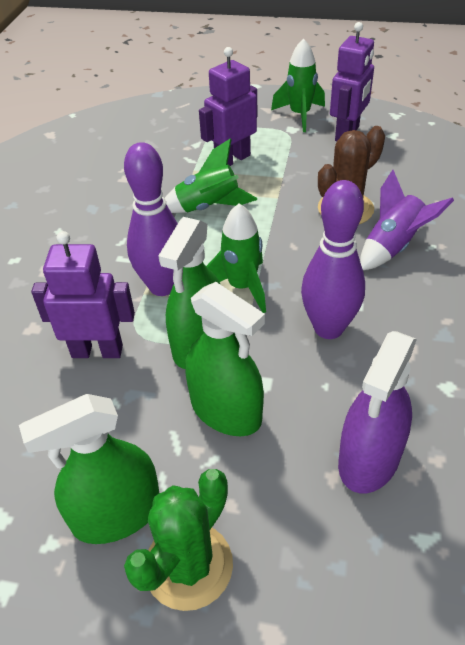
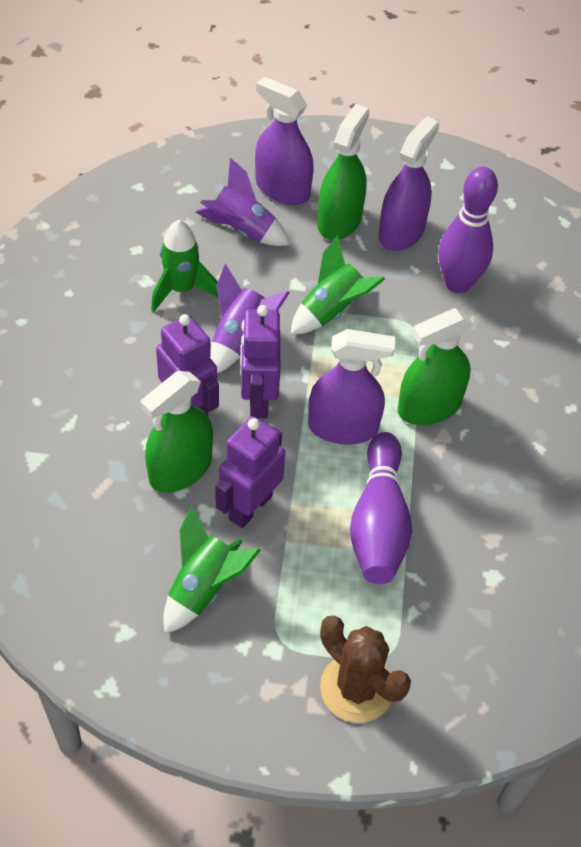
green cactus: [124,469,233,611] = 1 -> none = 0
purple rocket: [360,170,454,270] = 1 -> [196,157,290,246] [210,264,290,373] = 2
purple spray bottle: [338,331,417,493] = 1 -> [255,77,314,205] [308,329,395,444] [379,116,439,251] = 3

